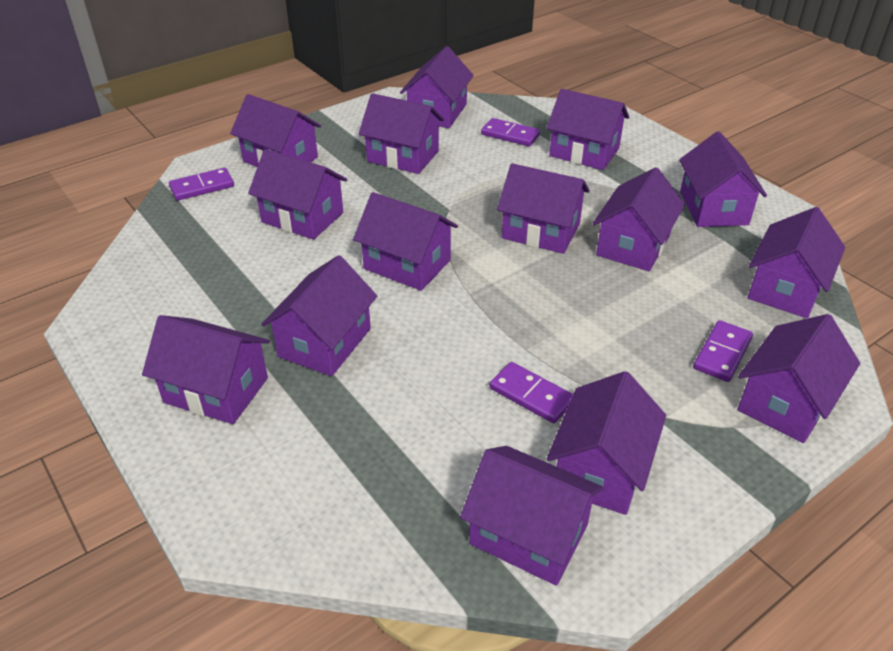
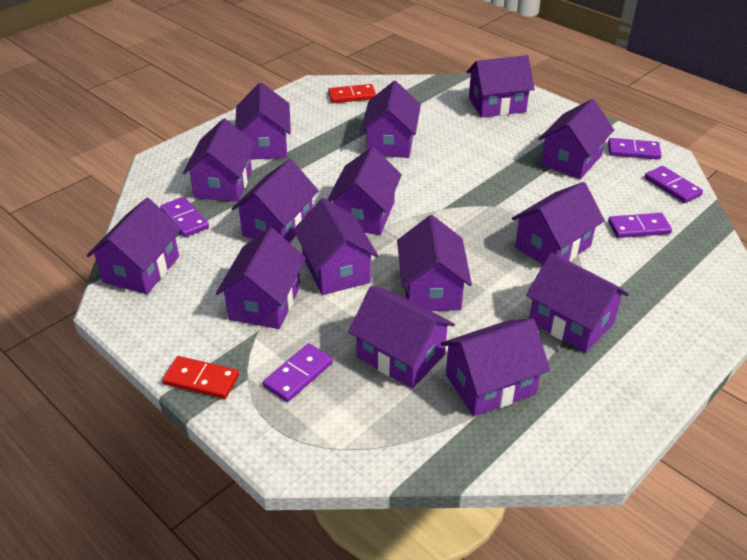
purple domino: [169,168,234,201] [481,118,540,146] [489,362,573,424] [693,320,753,382] = 4 -> [160,197,209,237] [263,343,333,402] [608,138,662,160] [608,213,672,238] [645,166,703,203] = 5
red domino: none = 0 -> [162,356,239,399] [328,84,376,103] = 2

